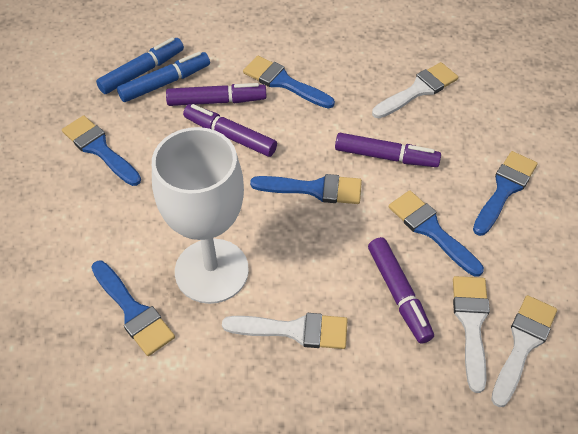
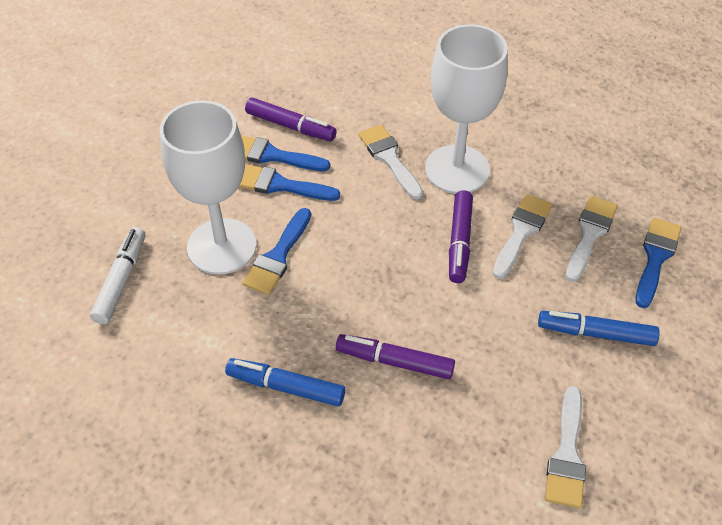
blue brush: [62,115,141,186] [91,261,175,356] [243,56,335,109] [250,174,362,204] [389,190,484,276] [473,151,538,236] = 6 -> [239,164,340,201] [241,135,330,171] [242,208,311,295] [636,218,682,308] = 4
purple marker: [166,83,266,106] [183,104,277,157] [335,133,441,167] [368,237,434,344] = 4 -> [245,98,337,141] [336,334,455,379] [449,190,473,283] = 3
white goblet: [152,127,249,304] = 1 -> [160,100,257,275] [425,24,508,194] = 2
white marker: none = 0 -> [90,227,145,324] = 1

